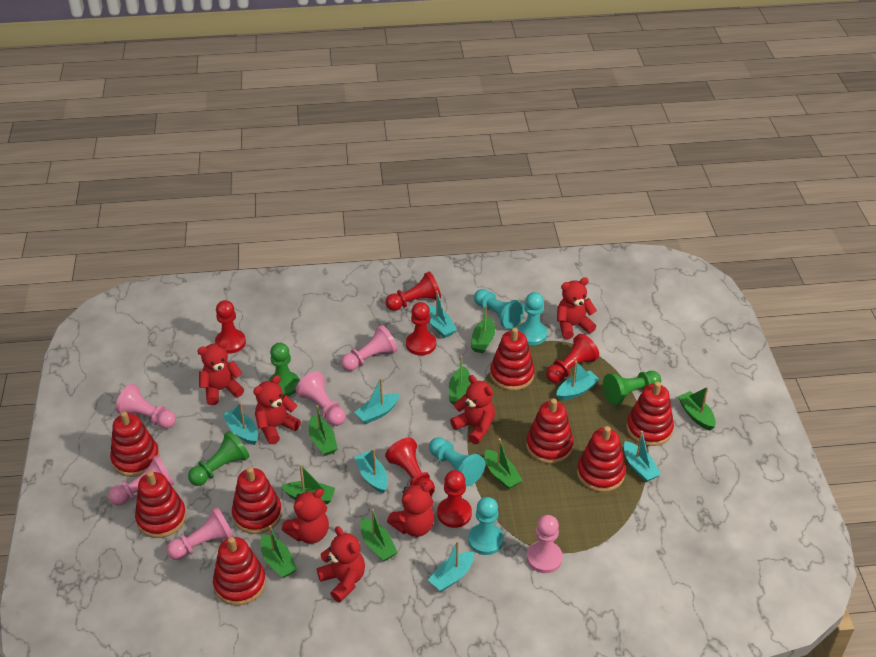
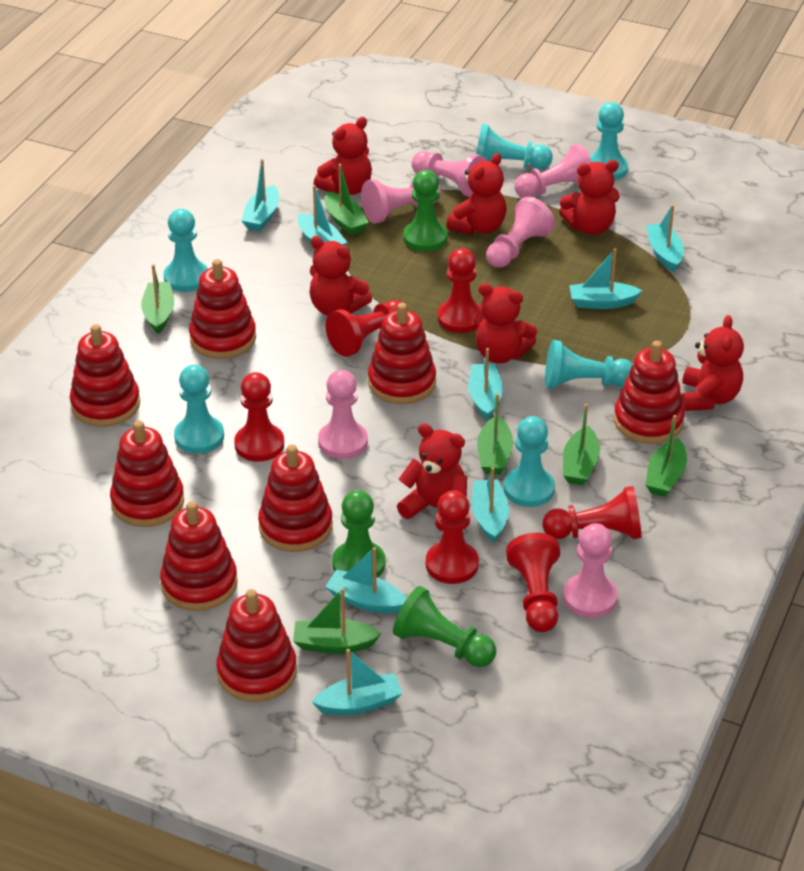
green boat: [260,525,297,578] [281,464,335,504] [309,405,338,456] [360,509,398,562] [449,355,471,405] [471,305,495,353] [484,438,523,489] [678,387,716,430] = 8 -> [141,264,174,334] [293,588,381,654] [324,164,369,235] [477,393,513,475] [563,403,600,485] [645,415,687,497] = 6
turquoise boat: [222,402,258,445] [354,378,399,424] [354,449,388,493] [427,291,457,338] [428,541,474,592] [556,361,600,400] [624,431,661,482] = 7 -> [241,159,279,231] [297,185,347,246] [312,649,402,715] [325,547,406,614] [468,348,503,420] [471,467,509,543] [570,248,642,309] [646,204,684,272] = 8
turquoise pawn: [429,437,485,486] [468,497,504,555] [474,289,525,329] [518,292,547,345] = 4 -> [163,209,208,292] [174,365,224,454] [476,124,553,169] [504,416,555,507] [545,340,633,389] [590,102,628,181] = 6

